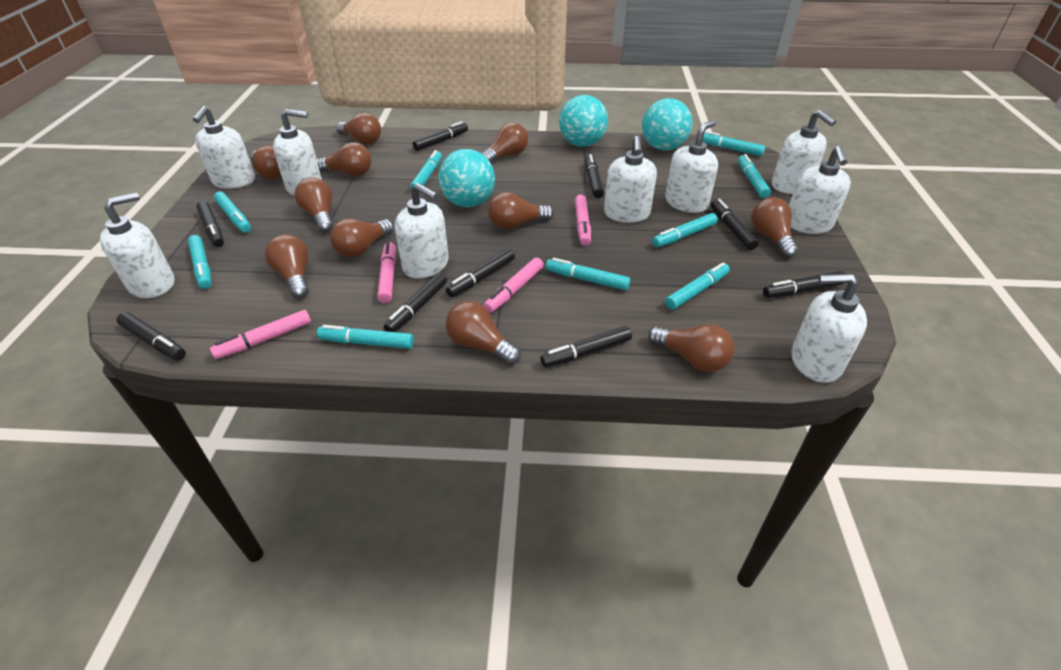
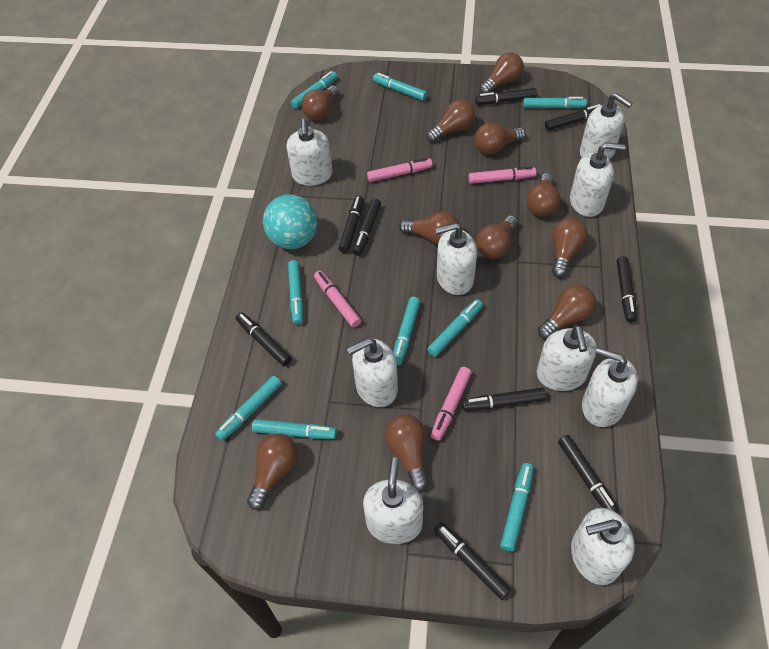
turquoise ball: [438,149,495,207] [559,95,608,147] [642,98,692,150] = 3 -> [263,194,317,249] = 1

